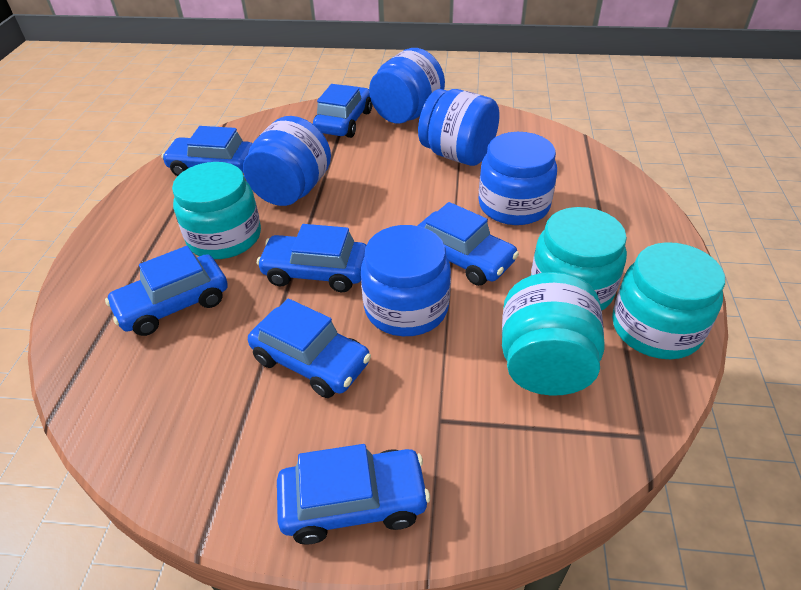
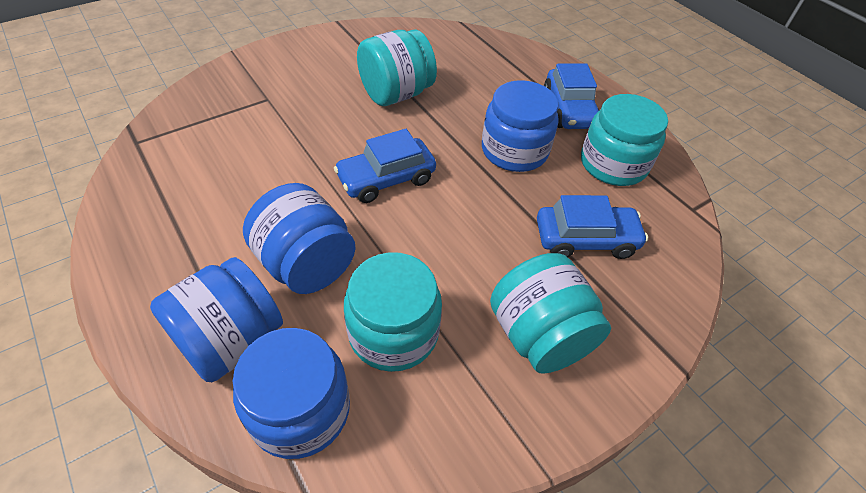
blue car: [105,246,228,336] [161,126,253,176] [248,299,371,398] [256,224,366,292] [277,444,430,545] [313,84,372,138] [417,202,519,286] = 7 -> [334,129,436,203] [537,195,648,259] [544,63,599,129] = 3
blue jar: [243,116,331,206] [361,225,451,336] [369,48,445,124] [418,89,499,166] [478,132,557,225] = 5 -> [150,257,283,382] [233,328,350,459] [243,183,356,294] [482,80,559,172] = 4

